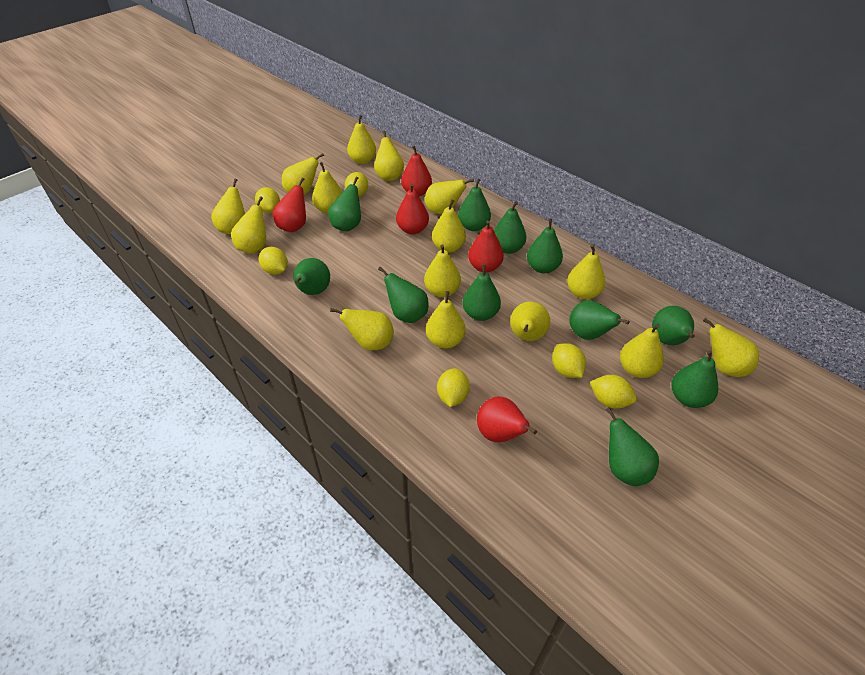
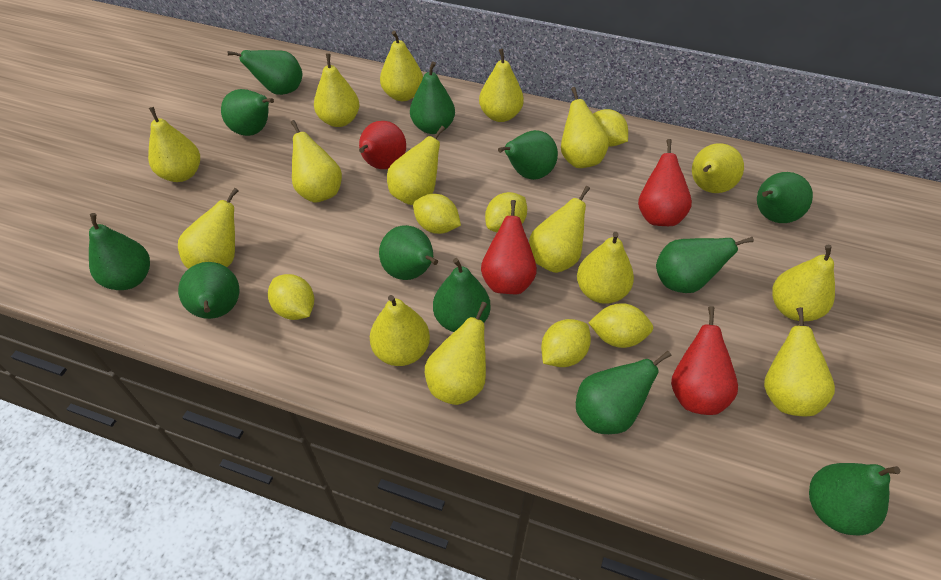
green pear: [293,258,330,295] [328,177,361,231] [378,267,429,323] [458,178,491,231] [462,264,501,321] [494,201,526,254] [527,219,563,273] [569,300,630,340] [605,407,659,486] [652,306,695,345] [672,350,718,408] = 11 -> [89,213,150,290] [178,262,239,319] [221,89,274,136] [228,50,302,95] [379,225,438,280] [410,61,455,134] [433,258,491,332] [498,130,558,180] [576,351,671,434] [656,237,754,293] [757,172,813,223] [809,463,900,536] = 12
red pear: [273,178,306,232] [396,183,429,234] [401,145,432,196] [468,220,504,273] [477,396,537,443] = 5 -> [359,121,406,169] [481,200,537,294] [638,139,692,226] [671,306,738,415] = 4

